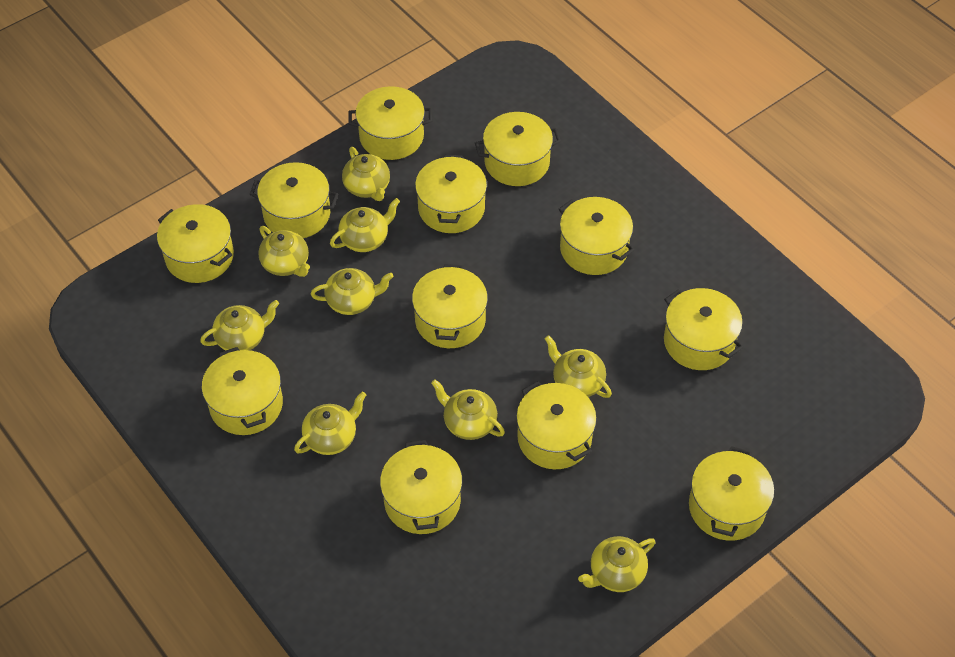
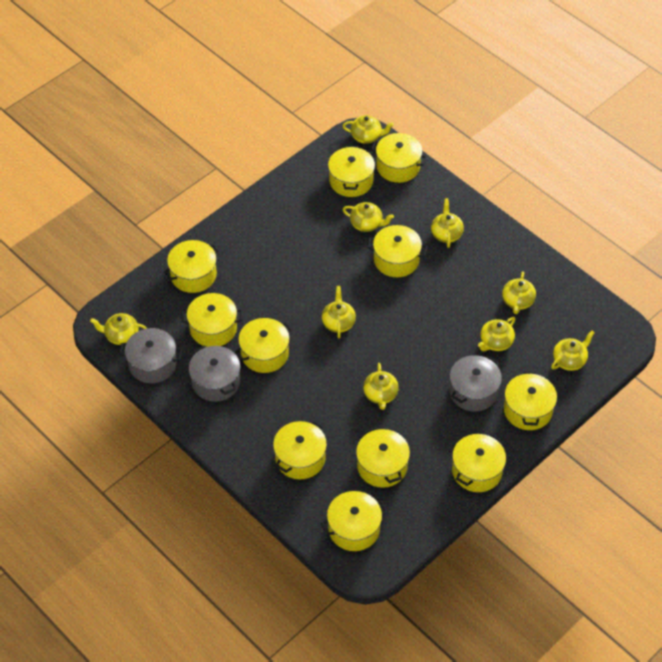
grey pot: none = 0 -> [119,328,183,383] [189,345,240,402] [449,355,502,412] = 3
yellow pot: [157,204,234,283] [202,347,283,435] [250,162,338,238] [348,86,432,160] [380,440,462,534] [412,264,488,348] [415,155,487,233] [475,112,561,186] [516,381,597,469] [559,197,634,275] [664,288,743,370] [689,446,774,541] = 12 -> [164,240,220,293] [181,293,243,347] [235,318,293,373] [273,421,327,479] [321,491,388,551] [328,146,375,197] [356,427,410,488] [367,225,427,277] [371,133,427,183] [452,433,506,492] [504,371,557,430] = 11

